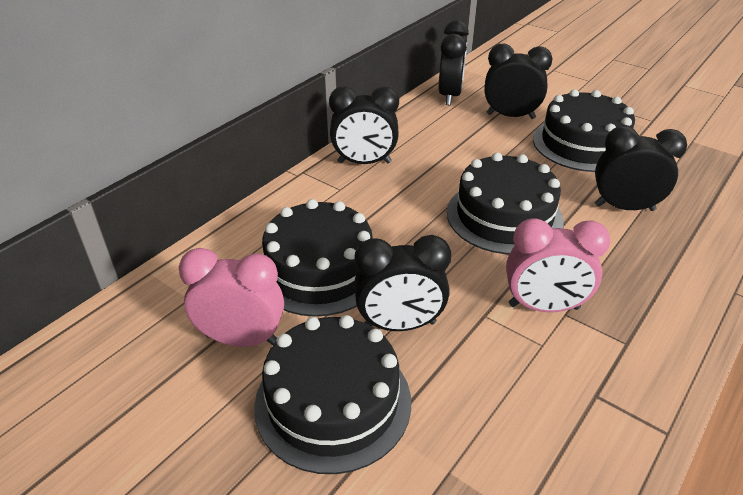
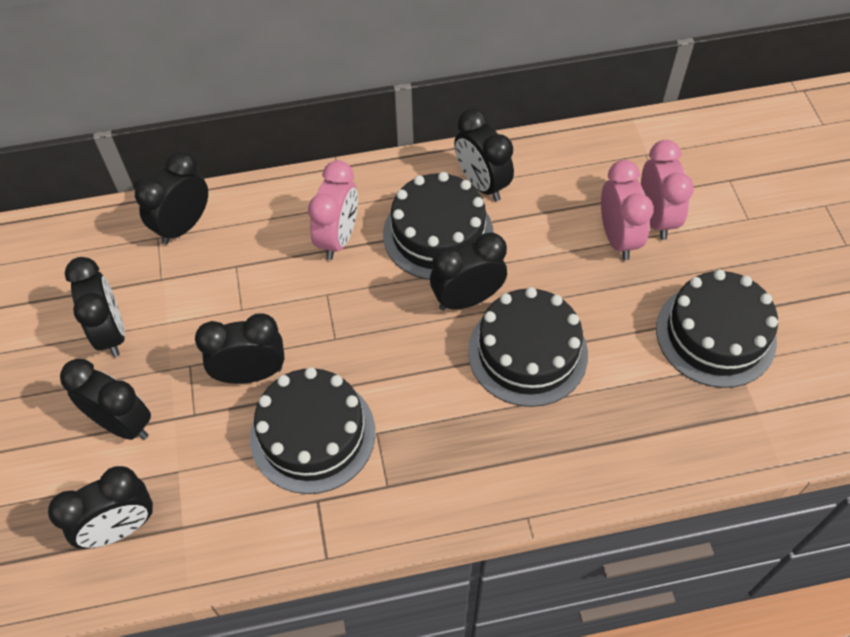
black clock: [329,86,399,164] [354,235,451,331] [439,20,469,105] [484,44,553,119] [595,126,687,211] = 5 -> [48,466,153,549] [60,359,151,440] [65,257,125,357] [135,151,208,245] [195,313,285,384] [430,232,507,311] [454,108,514,201] = 7
pink clock: [179,248,284,347] [506,218,610,312] = 2 -> [308,161,358,260] [601,160,654,260] [641,140,694,240] = 3

